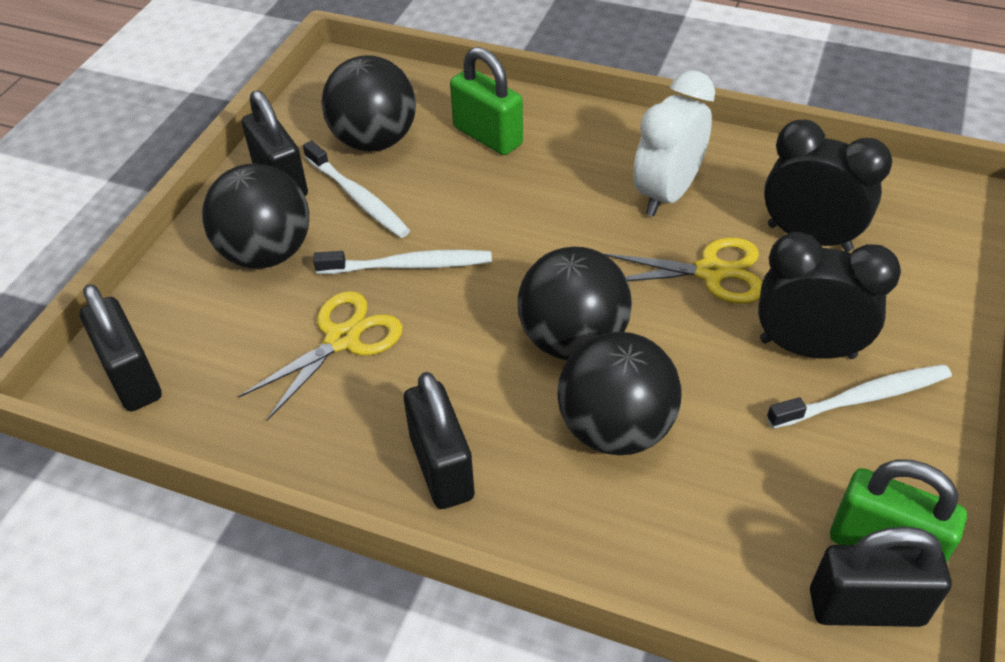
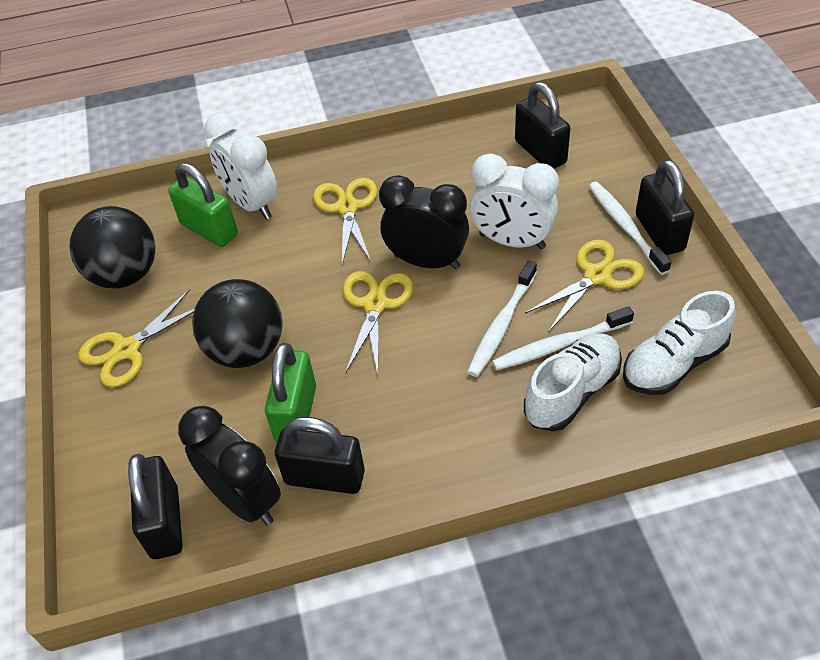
black ball: [202,164,309,269] [321,55,416,151] [518,247,632,360] [557,332,681,455] = 4 -> [69,206,156,288] [192,279,282,368] = 2
white clock: [633,70,715,216] = 1 -> [204,112,278,219] [470,153,559,249] = 2
white shoe: none = 0 -> [524,333,622,431] [623,291,736,395] = 2
yellow scissors: [238,291,403,421] [602,238,762,304] = 2 -> [78,289,195,387] [313,178,377,265] [343,271,413,375] [525,239,644,332] = 4

